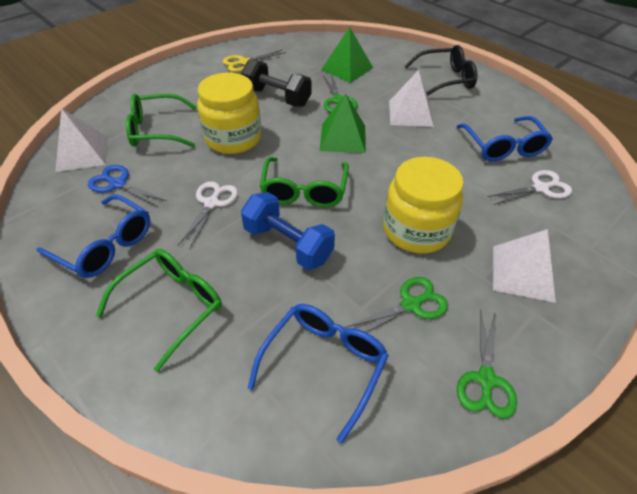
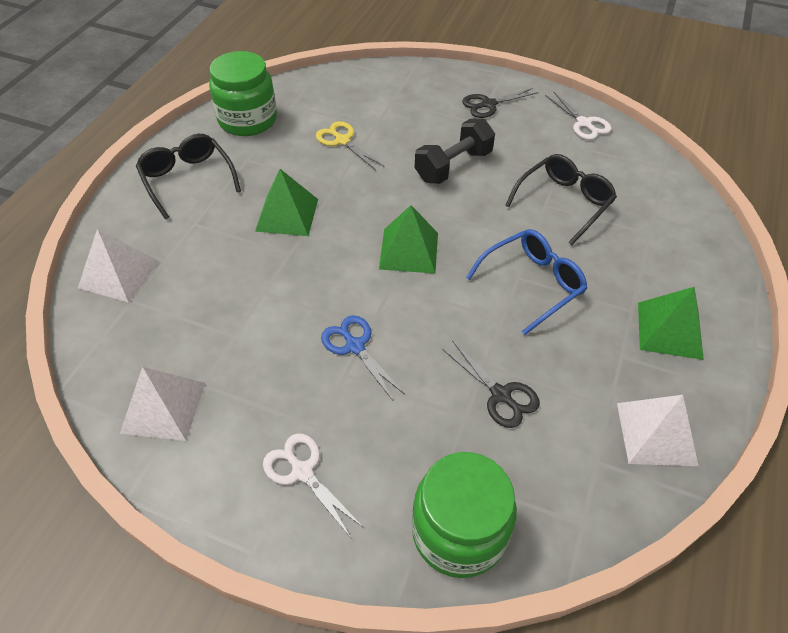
black glasses: [405,45,477,96] = 1 -> [136,134,241,219] [505,154,617,245] = 2
black scissors: none = 0 -> [442,340,540,428] [462,88,539,118] = 2
blue dumbbell: [241,192,335,270] = 1 -> none = 0
blue glasses: [37,195,150,278] [248,304,389,443] [456,116,553,161] = 3 -> [466,229,587,335] = 1
green glasses: [96,249,222,372] [126,94,197,147] [260,157,349,207] = 3 -> none = 0
green jar: none = 0 -> [209,51,277,136] [412,452,517,578] = 2
green pyramid: [320,94,365,153] [321,27,373,83] = 2 -> [255,169,318,236] [379,205,438,273] [638,287,704,360] = 3
green scissors: [323,74,358,113] [344,277,448,332] [457,311,517,419] = 3 -> none = 0
yellow jar: [197,73,262,154] [383,157,464,253] = 2 -> none = 0

